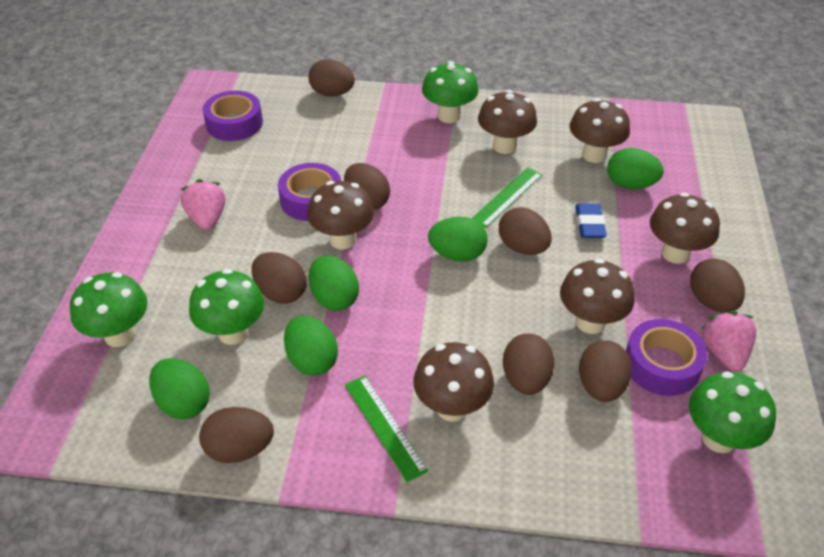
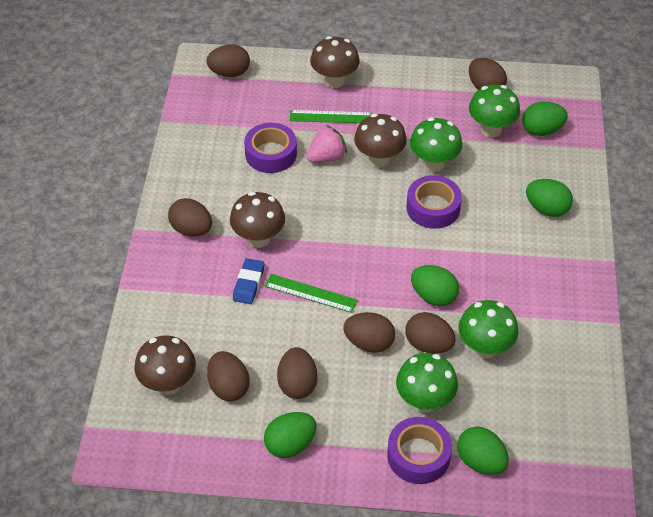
brown egg: [199,407,274,463] [252,252,307,304] [308,59,355,97] [344,163,390,210] [499,207,552,255] [503,334,554,395] [579,340,632,402] [690,258,745,313] = 8 -> [168,198,212,236] [206,44,250,77] [207,351,250,401] [277,347,317,399] [343,312,395,353] [405,312,456,354] [469,58,507,90] = 7
brown mushroom: [307,181,374,249] [413,342,494,422] [478,90,537,154] [560,259,634,334] [570,98,630,163] [650,193,720,264] = 6 -> [135,335,196,395] [230,192,285,248] [310,36,360,88] [354,114,407,168] = 4
pink strawberry: [181,179,225,230] [701,311,756,372] = 2 -> [306,125,347,163] = 1

